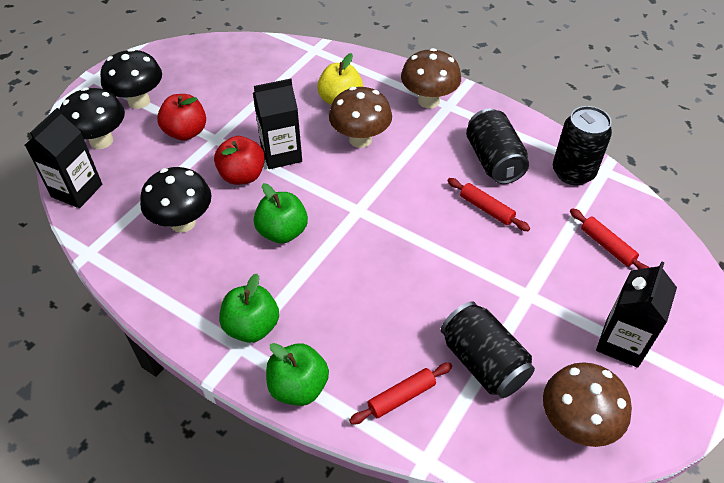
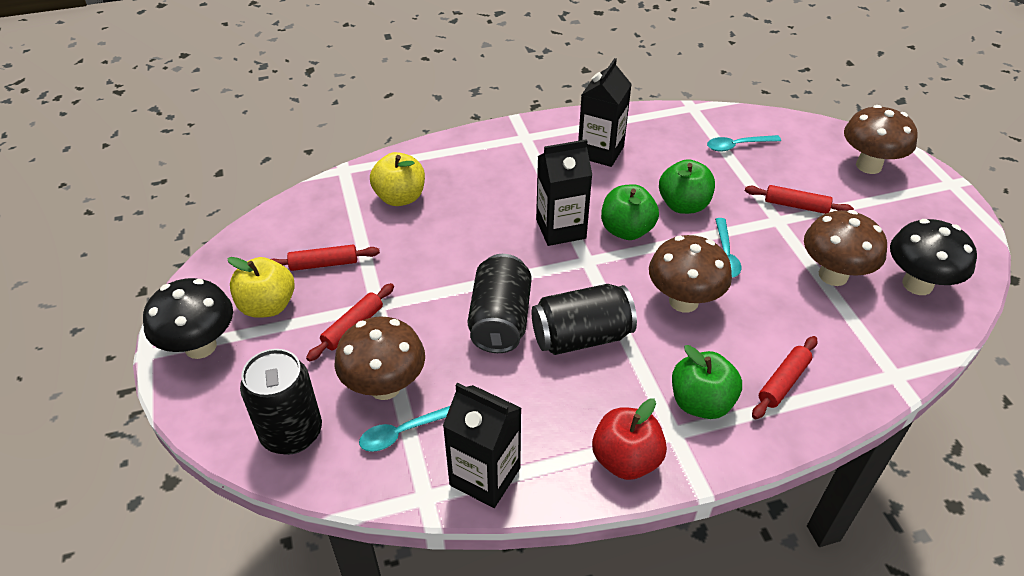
black mushroom: [59,87,125,149] [100,49,162,109] [140,167,211,233] = 3 -> [143,278,233,359] [890,219,977,295] = 2
brown mushroom: [329,87,392,148] [401,48,461,108] [543,362,632,447] = 3 -> [335,316,425,400] [649,235,732,312] [804,210,887,286] [844,105,918,174] = 4
red apple: [157,94,206,141] [214,136,265,185] = 2 -> [592,399,667,480] = 1
red rolling pin: [349,363,452,425] [447,178,530,231] [570,208,649,269] = 3 -> [271,245,380,271] [306,283,394,361] [745,185,854,214] [752,336,817,419] = 4
turquoise spoon: none = 0 -> [359,406,450,452] [707,135,781,152] [715,218,741,277] = 3
yellow apple: [317,53,363,105] = 1 -> [227,257,295,318] [370,152,425,206] = 2

